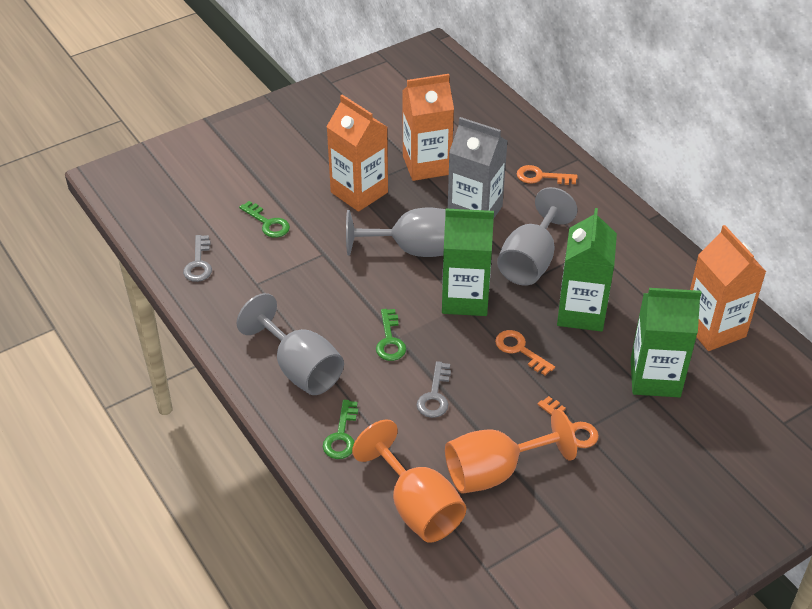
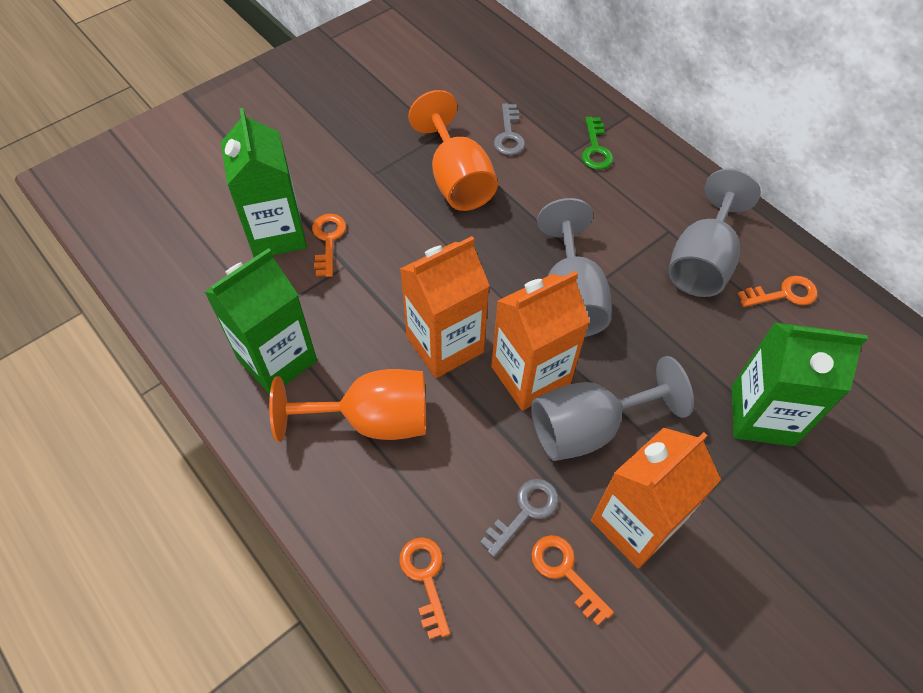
green key: [239,201,290,238] [323,400,358,459] [376,309,406,361] = 3 -> [582,117,613,170] = 1
grey carton: [448,117,507,218] = 1 -> none = 0
orange key: [495,330,555,375] [517,165,578,185] [538,396,599,448] = 3 -> [312,214,346,277] [399,537,450,639] [531,535,614,626] [738,276,817,307] = 4

